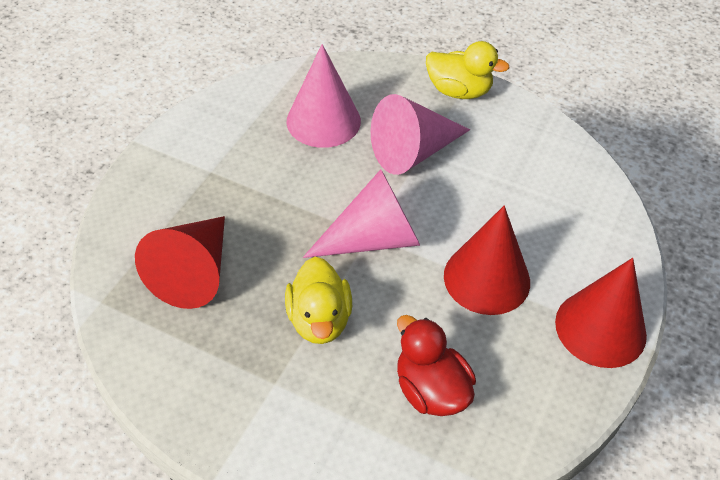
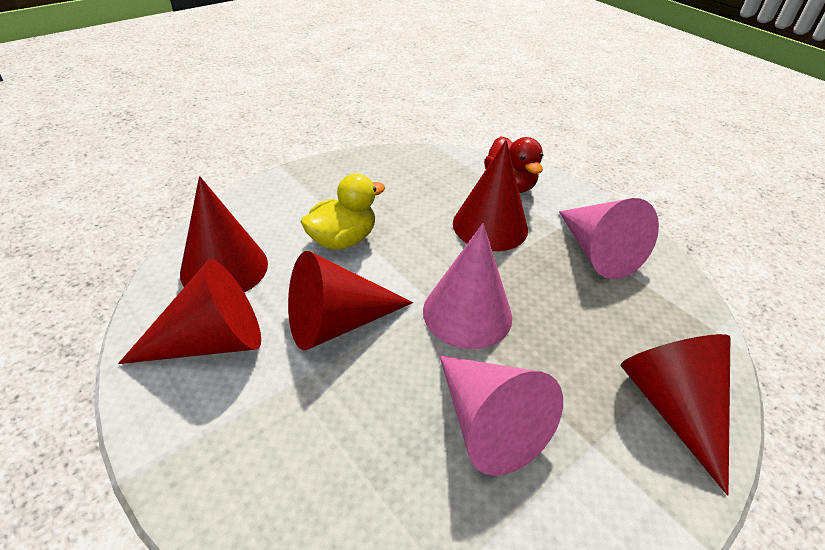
red cone: [135,216,225,309] [444,206,530,315] [555,258,647,368] = 3 -> [118,259,261,364] [180,176,268,292] [288,251,413,350] [453,140,528,251] [621,334,730,495] = 5
yellow duck: [285,257,352,344] [426,41,510,99] = 2 -> [301,173,385,250] = 1

